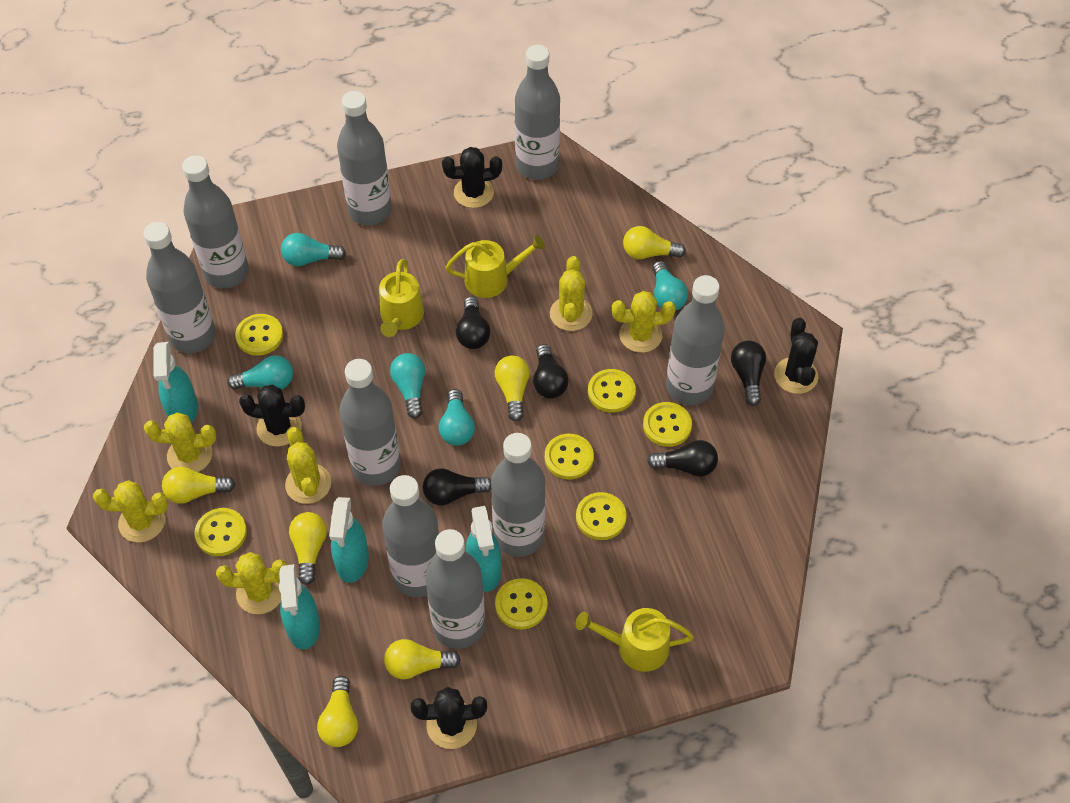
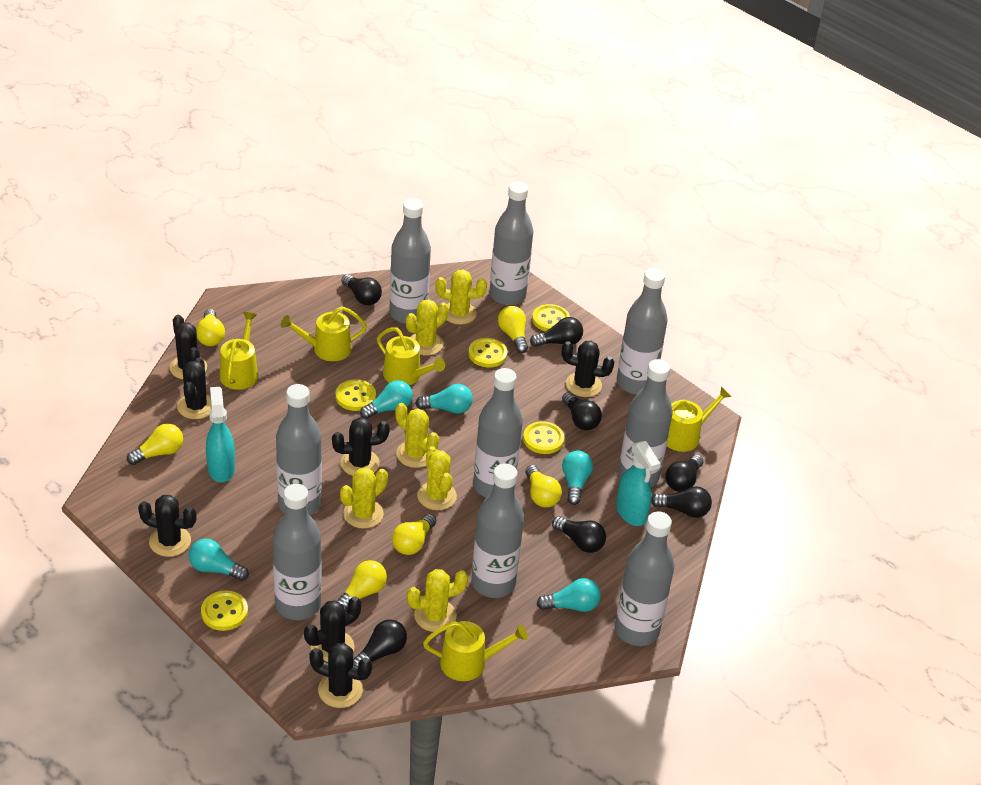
black cactus: [239,385,305,446] [410,687,487,749] [442,147,502,208] [774,318,818,394] = 4 -> [138,495,197,557] [170,315,207,379] [177,358,212,419] [304,596,361,662] [309,643,372,708] [332,417,390,476] [562,341,614,397] = 7
black light bulb: [423,468,491,505] [456,297,490,349] [533,344,569,398] [647,440,718,477] [731,341,766,406] = 5 -> [341,274,382,305] [353,619,407,666] [530,317,583,347] [552,516,606,553] [562,392,602,430] [651,486,712,518] [665,455,704,492] = 7
turquoise spray bottle: [153,342,198,424] [279,564,320,649] [329,497,369,583] [466,506,501,592] = 4 -> [206,387,235,482] [616,441,660,526] = 2
yellow button: [194,508,247,556] [235,314,283,356] [495,578,548,630] [545,434,594,479] [576,492,627,540] [588,369,636,413] [643,402,692,447] = 7 -> [201,591,248,631] [335,379,376,411] [468,338,508,367] [523,421,564,454] [532,304,570,331] = 5
yellow watering can: [379,259,424,337] [446,235,545,298] [576,608,694,672] = 3 -> [220,312,258,390] [281,306,367,361] [377,327,445,385] [423,621,528,681] [667,386,731,452] = 5

